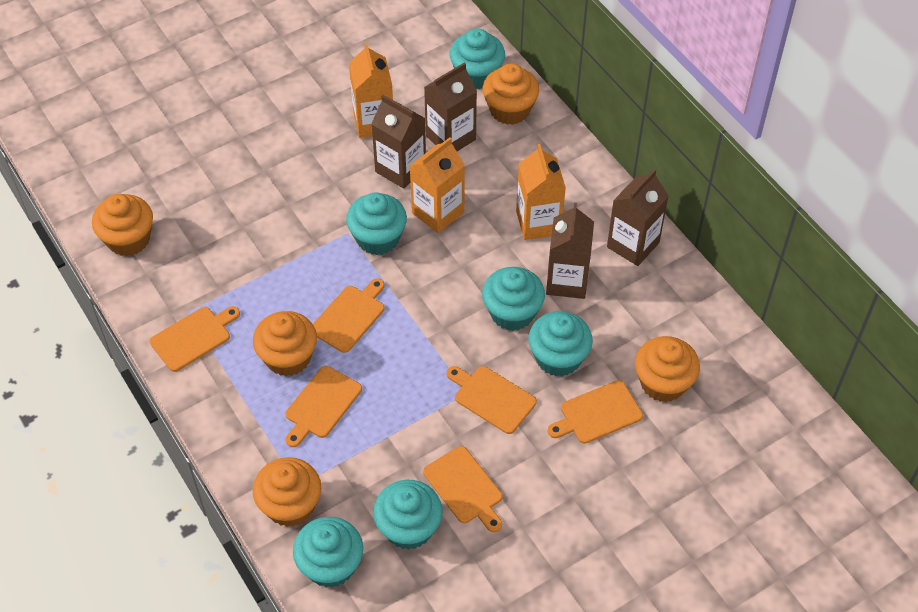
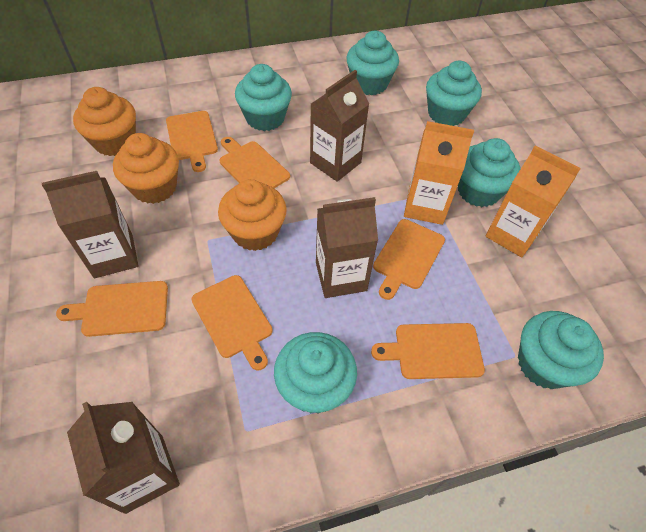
orange carton: [349,42,393,138] [410,137,465,233] [516,144,566,240] = 3 -> [404,121,474,225] [486,146,581,257] = 2
orange cupcake: [92,194,153,256] [253,311,317,376] [253,457,321,527] [482,63,539,125] [635,336,700,402] = 5 -> [73,87,136,156] [113,133,179,204] [218,179,287,251] = 3

